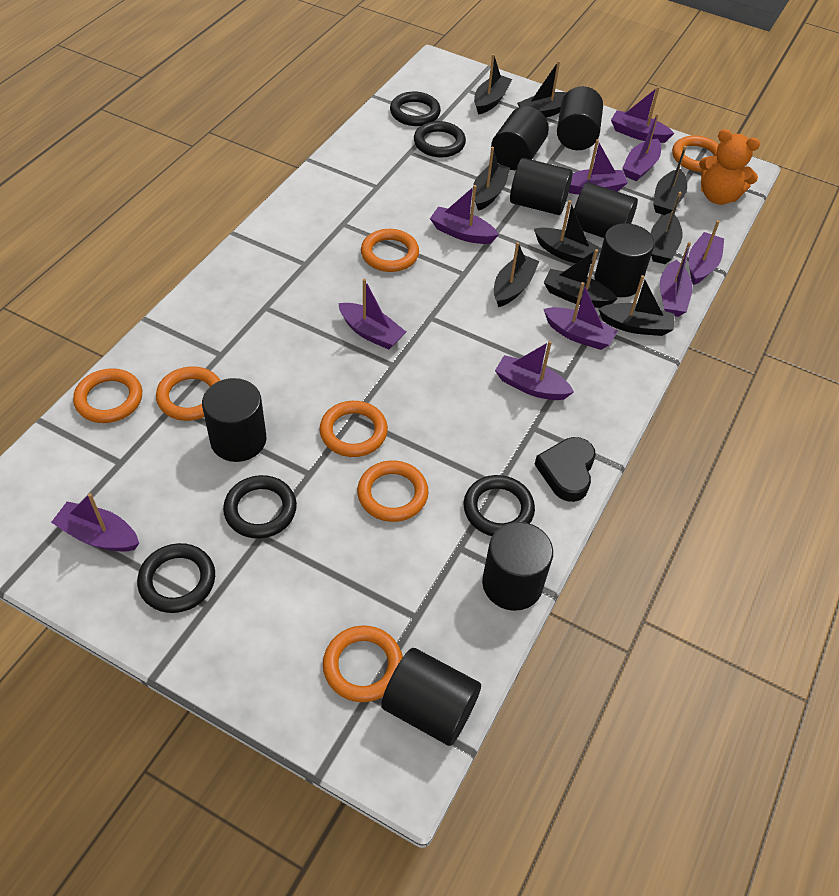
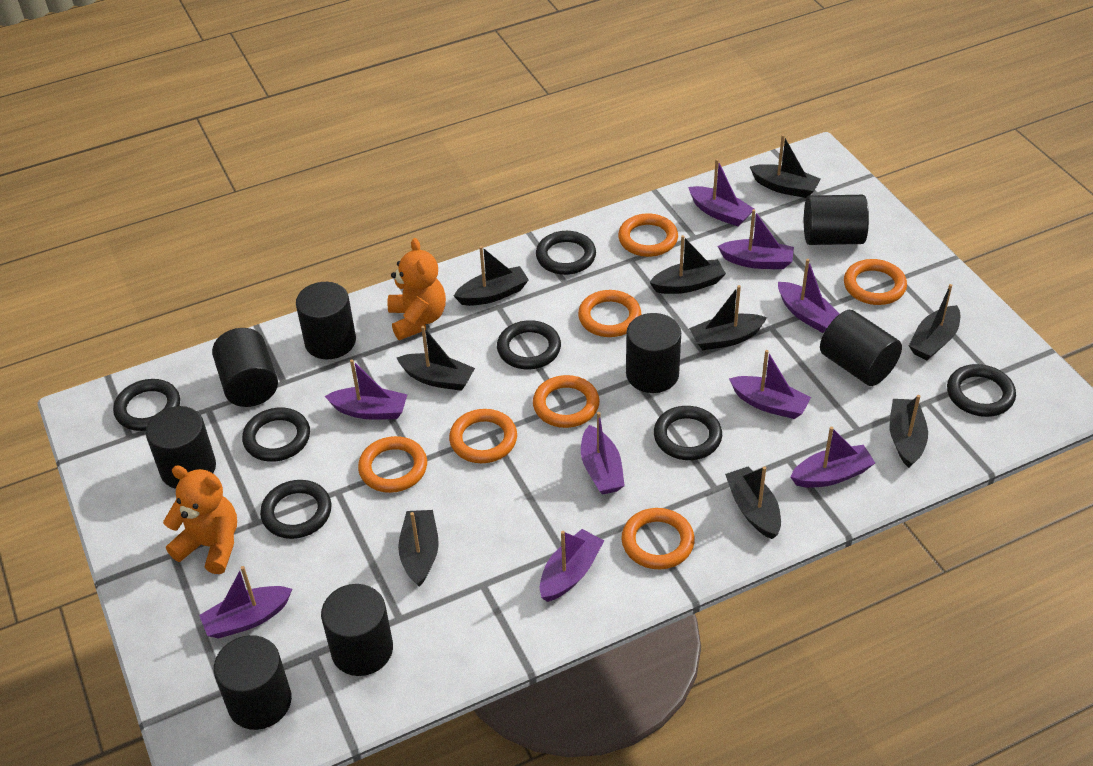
black heart: [534,437,596,502] = 1 -> none = 0
black ring: [137,543,215,613] [223,475,297,538] [390,92,441,126] [414,121,466,158] [464,475,535,536] = 5 -> [113,379,180,431] [242,408,310,462] [260,480,331,539] [497,320,561,369] [536,231,596,275] [654,406,722,460] [947,364,1016,417] = 7
orange teddy bear: [699,129,760,205] = 1 -> [163,465,237,574] [388,238,446,340] = 2
purple boat: [51,493,139,552] [338,279,406,350] [430,185,499,244] [495,341,574,400] [544,282,618,350] [569,139,628,195] [611,86,674,143] [623,113,661,181] [660,242,692,317] [689,220,724,285] = 10 -> [199,566,292,639] [325,359,407,419] [540,529,604,602] [581,412,625,495] [688,159,754,227] [718,209,794,269] [729,350,811,419] [778,259,840,333] [790,427,875,487] = 9

